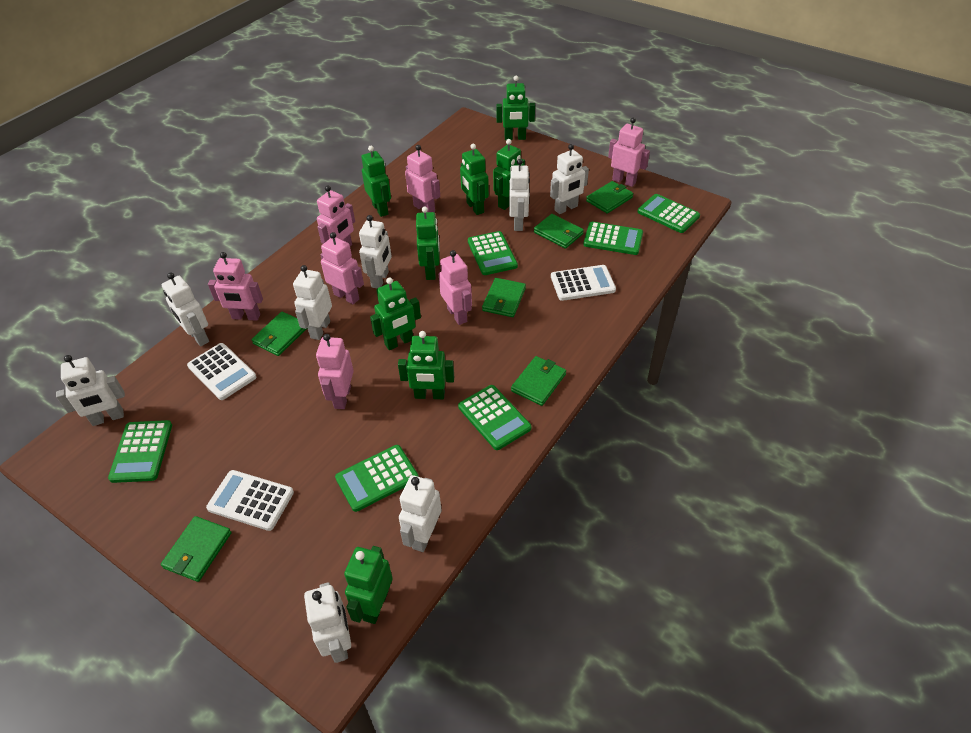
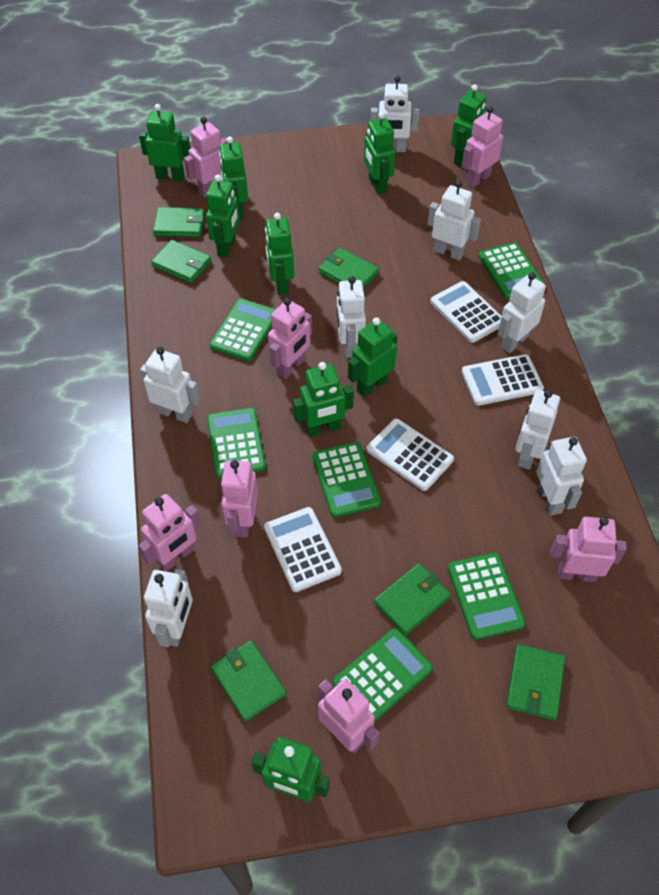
green robot: [344,546,393,624] [361,146,391,217] [370,277,421,350] [398,331,454,399] [416,206,440,280] [460,144,489,215] [493,139,525,210] [496,76,535,140] = 8 -> [139,104,190,182] [206,175,240,257] [219,136,248,219] [251,737,329,802] [265,213,294,295] [293,362,354,437] [348,318,397,397] [364,112,395,195] [451,84,486,166] = 9
white calculator: [187,343,256,400] [206,470,294,531] [551,265,616,301] = 3 -> [264,507,342,592] [367,418,454,491] [430,281,502,343] [462,354,544,406] = 4

